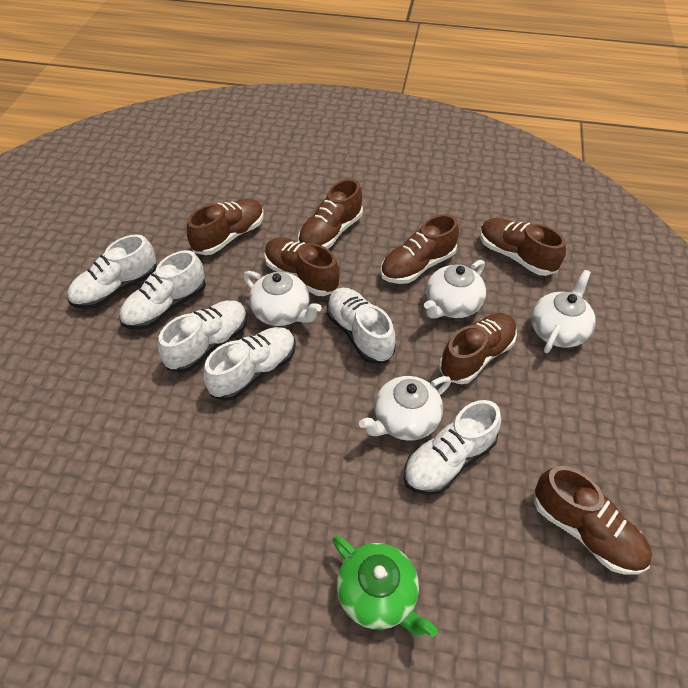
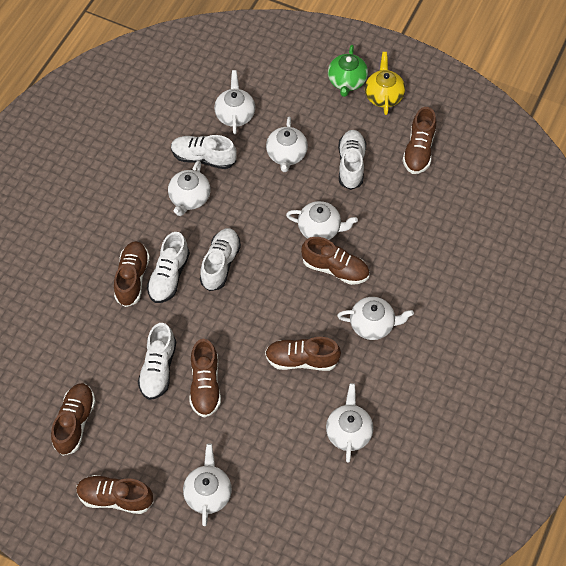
white shoe: [67,234,157,309] [119,250,206,330] [158,300,248,373] [203,327,296,401] [327,288,395,364] [404,400,501,495] = 6 -> [138,323,176,400] [147,232,190,303] [171,135,237,169] [200,228,241,291] [338,130,366,190] = 5
white teapot: [243,271,322,326] [359,376,451,441] [424,260,486,319] [531,270,596,353] = 4 -> [168,160,211,216] [183,444,232,526] [214,70,255,134] [266,117,308,172] [286,201,358,240] [326,383,373,463] [337,297,414,340] = 7
yellow teapot: none = 0 -> [365,52,405,115] = 1

